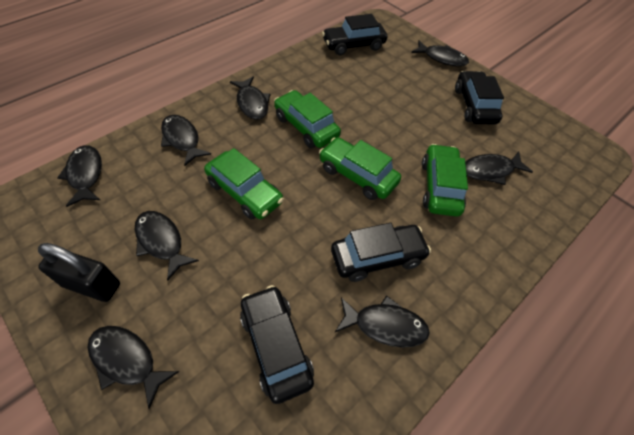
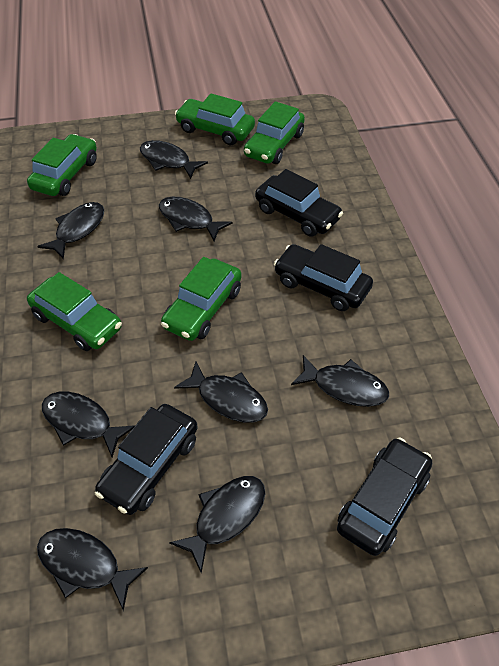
black padlock: [38,243,120,302] = 1 -> none = 0
green car: [204,148,284,220] [274,90,341,148] [319,137,401,200] [422,144,468,217] = 4 -> [27,134,97,196] [27,272,122,351] [161,257,242,341] [175,93,255,145] [244,101,305,164] = 5

